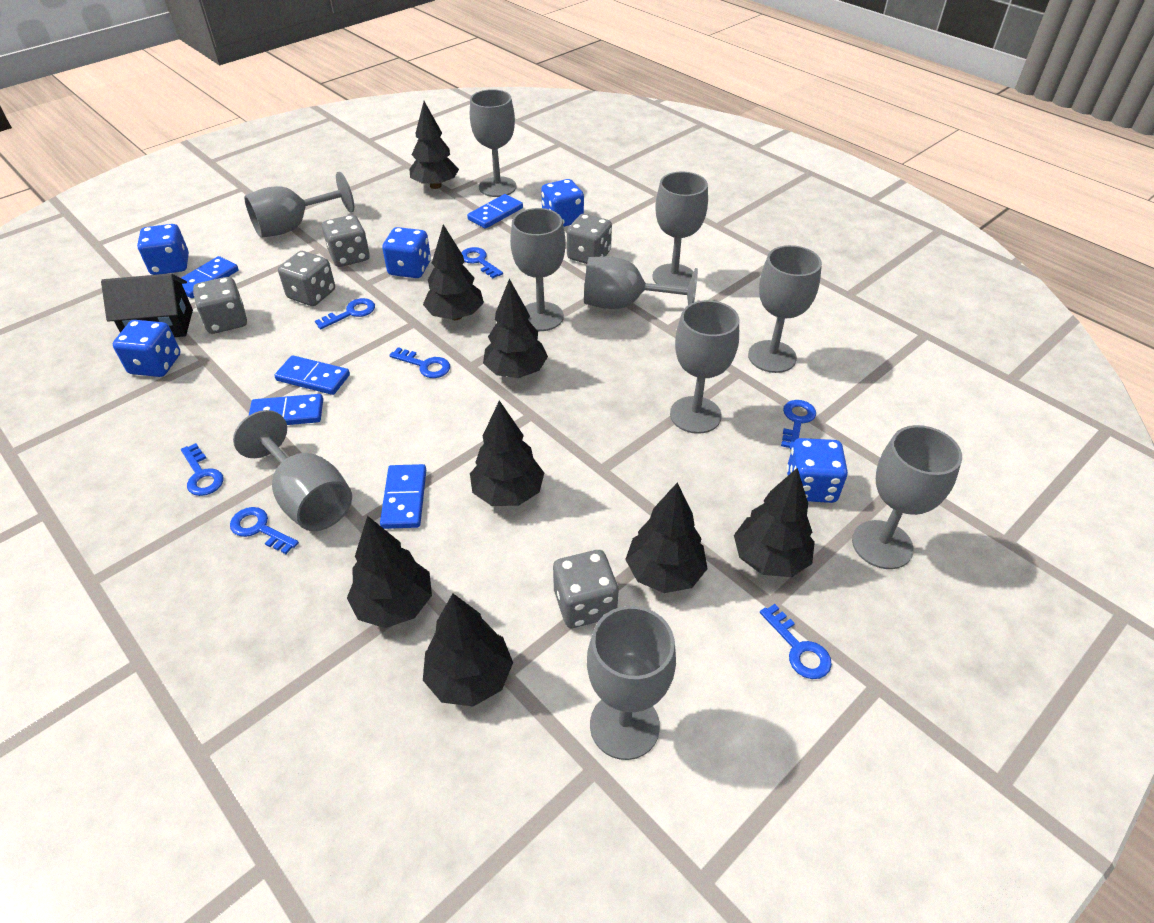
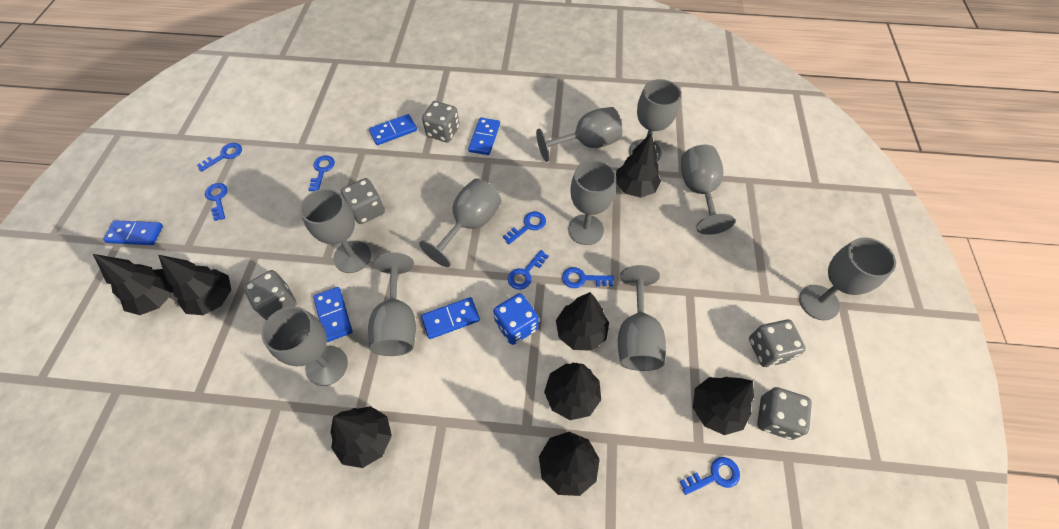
black house: [101,273,193,337] = 1 -> none = 0
blue dice: [113,320,181,377] [137,224,189,275] [382,227,431,278] [541,179,584,227] [786,438,848,503] = 5 -> [493,293,539,345] = 1

